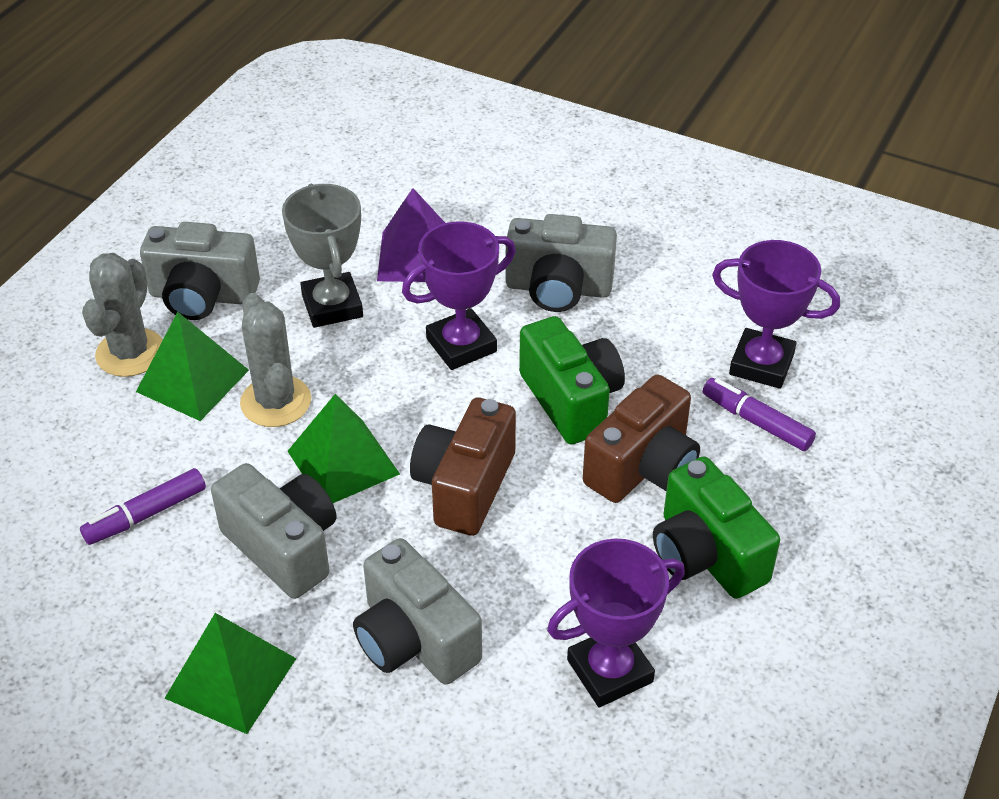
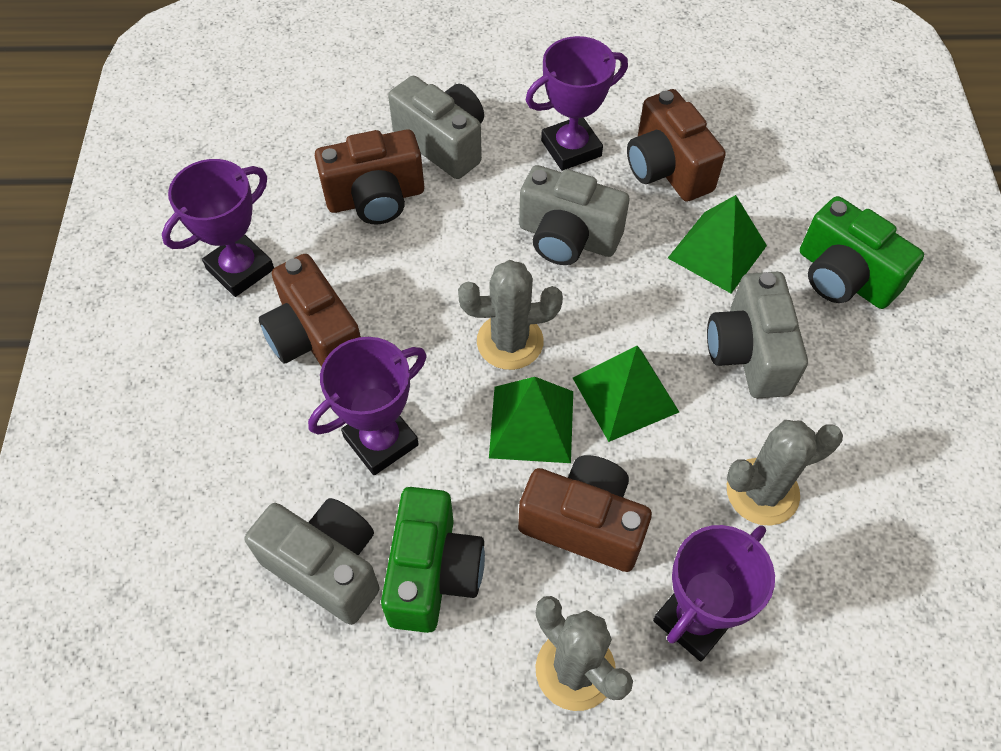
brown camera: [410,397,516,536] [583,375,700,503] = 2 -> [259,254,361,367] [315,129,424,225] [518,455,652,572] [627,89,726,202] = 4
grey cactus: [82,253,163,377] [240,293,311,427] = 2 -> [458,260,563,370] [535,596,633,711] [727,420,843,526] = 3
grey trophy: [282,184,363,328] = 1 -> none = 0
purple marker: [80,468,206,545] [703,378,816,451] = 2 -> none = 0
purple pyramid: [377,188,445,282] = 1 -> none = 0
purple trophy: [402,221,516,370] [547,539,685,707] [712,240,840,389] = 3 -> [162,159,274,297] [308,337,427,475] [525,36,628,171] [653,525,775,661] = 4

